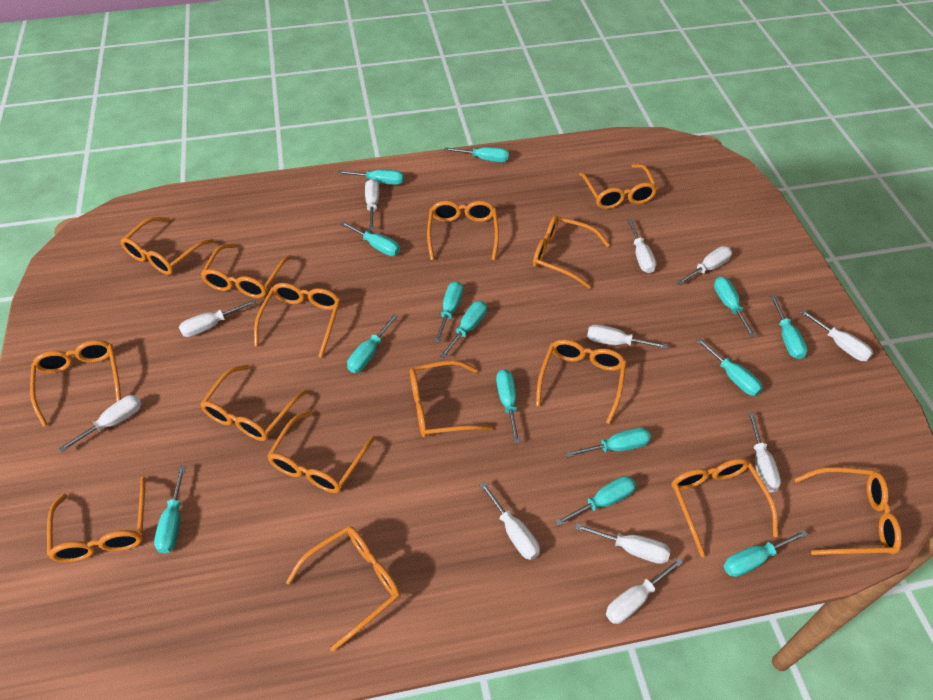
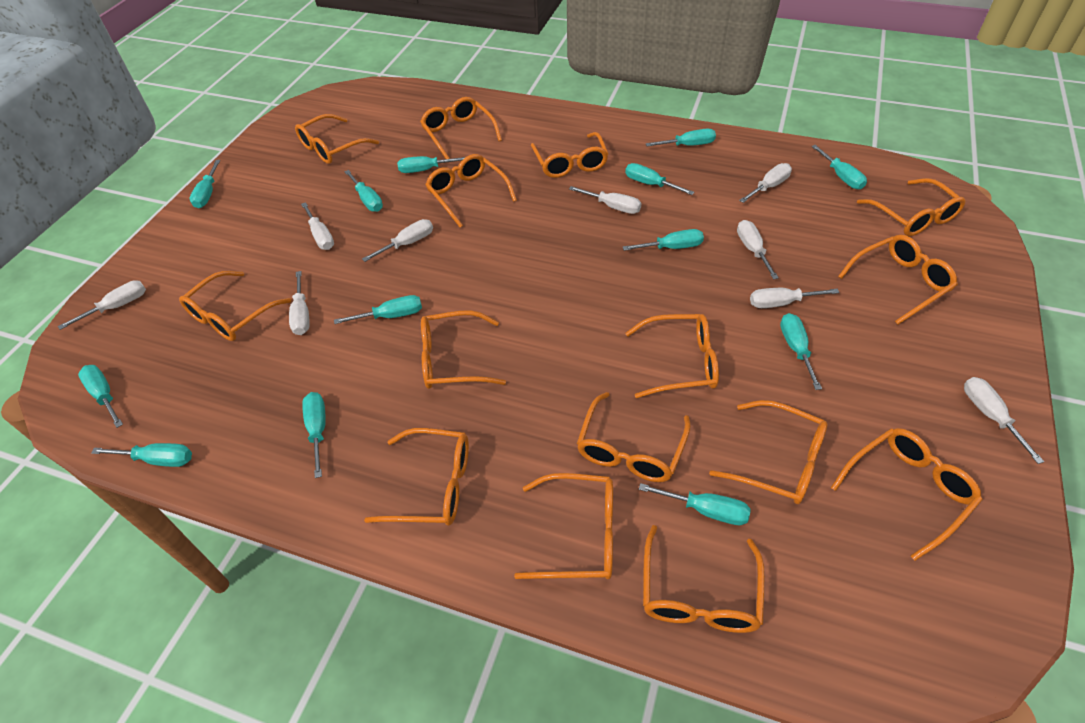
turquoise screwdriver: [154,466,186,553] [338,169,404,185] [340,221,400,256] [347,314,398,373] [434,281,463,343] [440,301,487,358] [444,147,509,162] [496,369,520,443] [555,476,636,526] [566,427,651,458] [696,337,763,396] [714,276,756,337] [724,530,808,577] [770,295,808,359] = 14 -> [78,365,123,428] [91,443,192,467] [190,160,220,208] [302,392,326,478] [334,295,422,324] [344,170,383,212] [397,156,465,173] [623,229,704,251] [625,163,694,195] [639,483,751,525] [646,129,716,147] [780,313,822,390] [811,145,867,189] = 13
white screwdriver: [58,395,142,452] [179,300,256,337] [365,179,379,230] [480,482,540,560] [575,523,670,564] [587,325,668,349] [606,557,683,624] [627,219,656,273] [676,246,732,285] [748,413,781,493] [800,309,873,361] = 11 -> [58,280,146,330] [289,271,310,335] [301,202,334,250] [362,219,433,262] [569,186,641,214] [737,220,779,279] [739,163,792,203] [750,288,840,308] [964,377,1044,464] = 9

